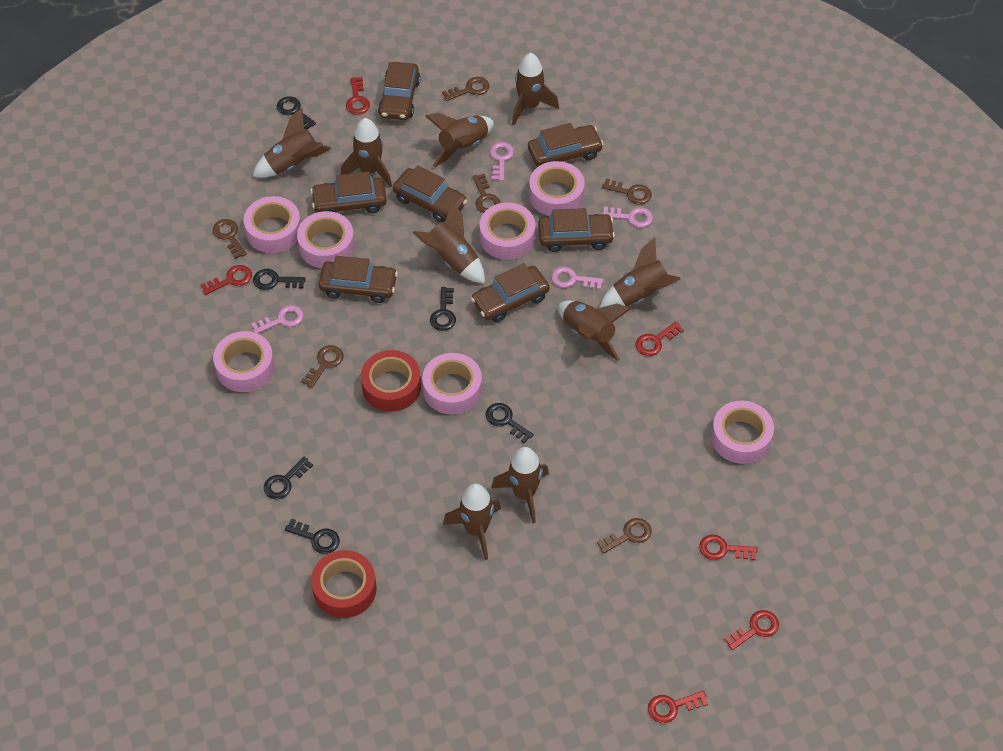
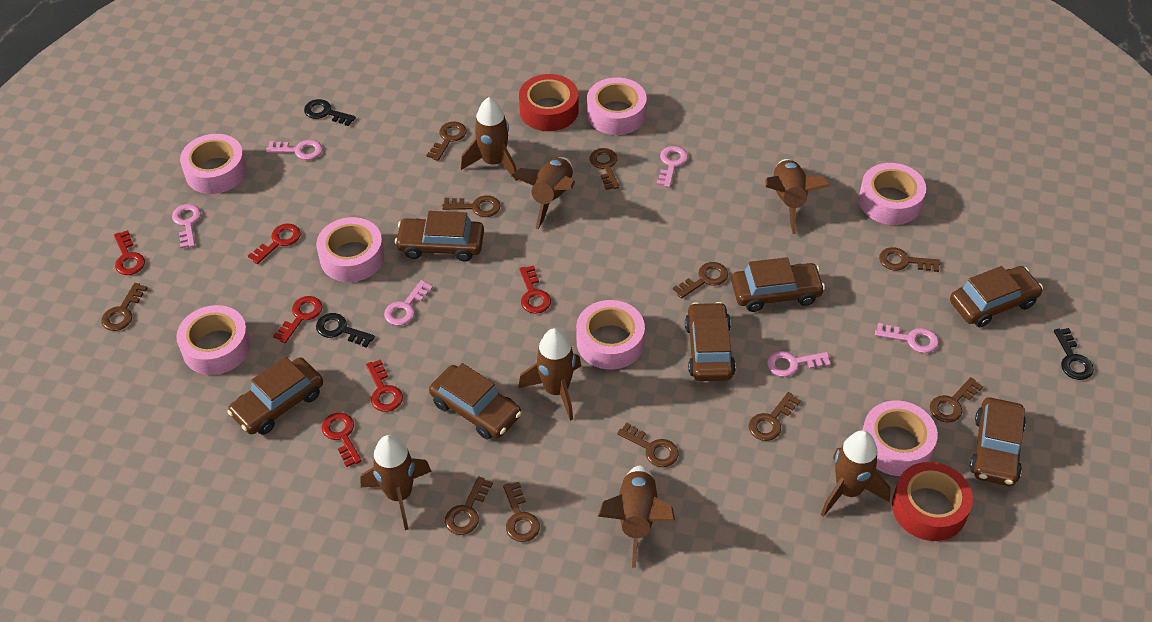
black key: [253,269,306,290] [264,457,313,499] [277,96,316,129] [285,519,340,554] [430,287,456,331] [485,403,534,443] = 6 -> [304,99,356,126] [316,313,375,348] [1054,328,1094,380] = 3
brown key: [213,219,247,259] [301,345,344,388] [442,77,489,101] [473,174,500,213] [597,518,652,554] [602,178,652,205] = 6 -> [101,283,148,331] [426,121,467,161] [442,195,500,217] [445,476,493,535] [503,482,540,542] [590,148,619,190] [617,422,679,467] [673,262,728,299] [749,392,801,441] [879,247,940,272] [930,377,983,423] = 11
brown rocket: [253,108,331,178] [341,118,392,188] [413,201,485,283] [425,113,494,167] [443,484,501,560] [491,447,549,523] [512,53,559,125] [558,301,631,361] [599,238,681,308] = 9 -> [361,435,432,530] [461,97,518,181] [511,157,575,229] [518,328,581,421] [598,466,675,568] [765,159,830,234] [821,430,891,517] = 7
pink key: [251,305,304,334] [490,142,514,181] [551,266,604,290] [602,207,653,228] = 4 -> [172,204,201,249] [266,140,322,160] [384,280,433,326] [657,146,688,188] [767,351,831,377] [875,323,939,353] = 6

